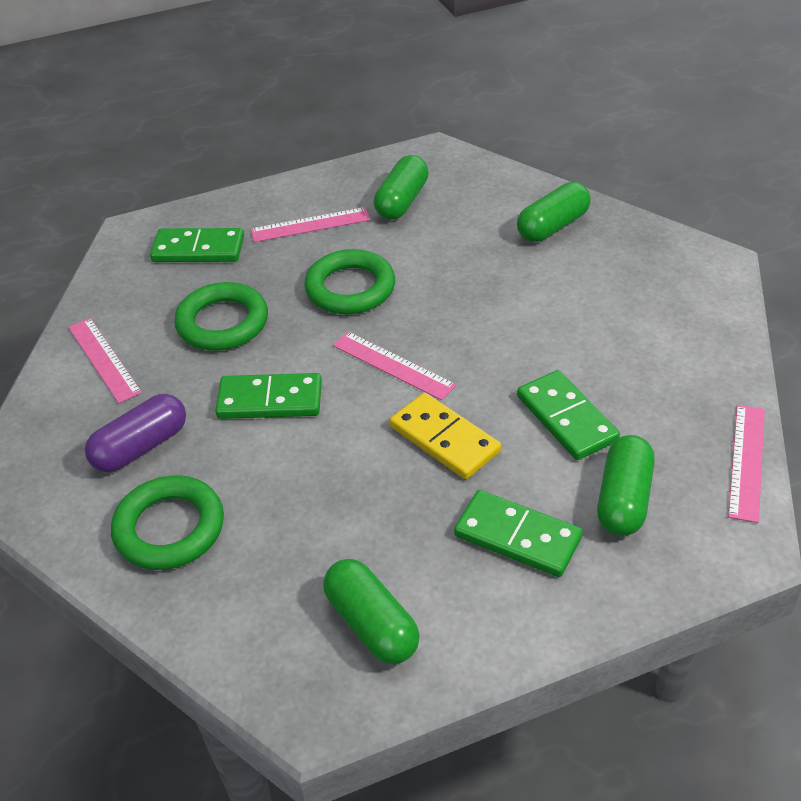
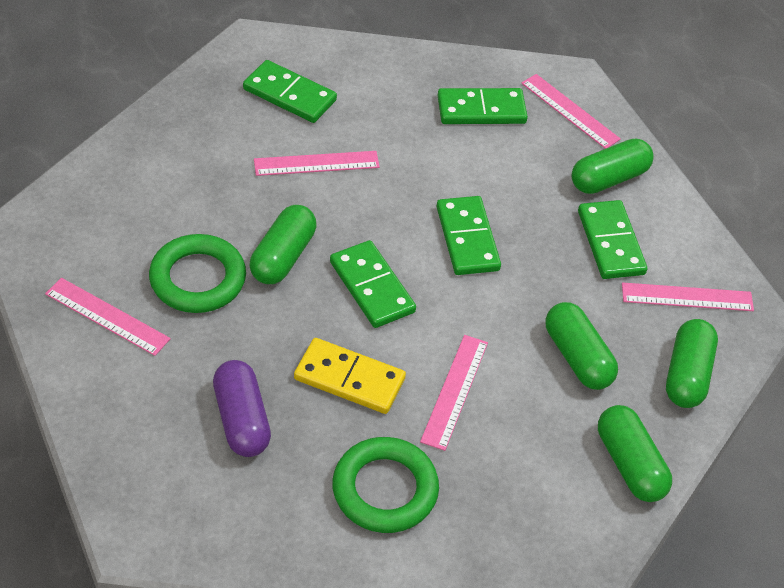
green capsule: [323,559,420,664] [374,155,429,220] [517,182,591,242] [597,435,655,536] = 4 -> [250,205,316,284] [545,302,618,390] [571,139,654,194] [598,405,672,502] [666,319,718,408] = 5
green domino: [150,228,244,262] [215,373,322,419] [454,490,583,577] [517,370,620,460] = 4 -> [243,60,337,123] [330,240,416,328] [436,196,501,275] [438,88,528,124] [578,200,647,279] = 5
green ring: [111,475,224,570] [174,282,268,351] [304,249,395,314] = 3 -> [149,234,246,313] [332,437,439,533] = 2
pink ruler: [68,318,142,403] [250,207,370,242] [333,332,456,401] [728,405,765,523] = 4 -> [45,278,171,356] [254,151,380,176] [420,335,488,451] [521,74,621,149] [622,282,754,311] = 5

